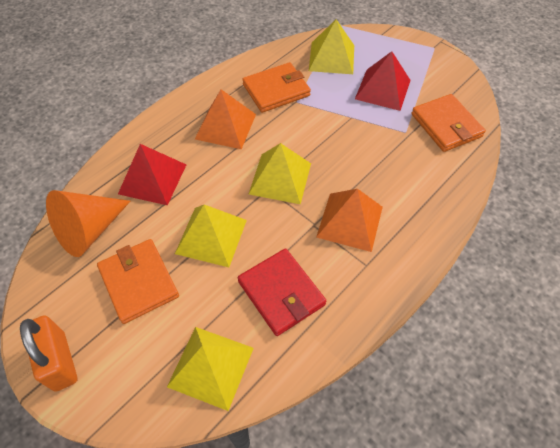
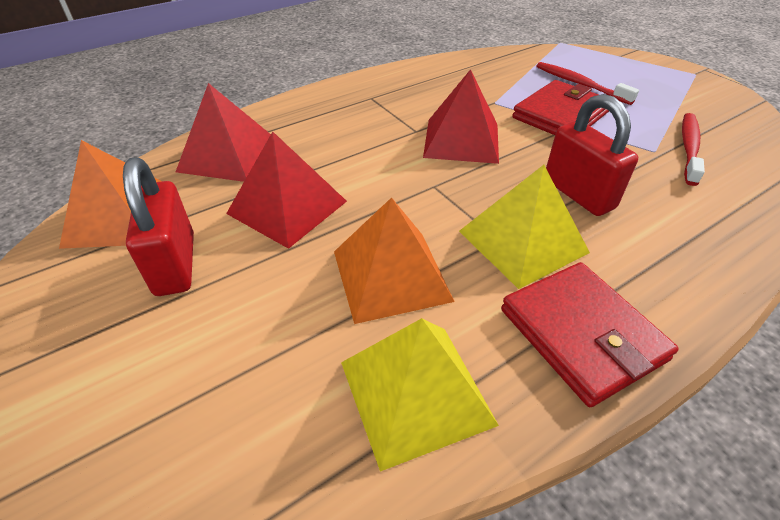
orange cone: [46,190,130,257] = 1 -> none = 0
orange padlock: [20,315,77,392] = 1 -> none = 0
orange wallet: [97,239,179,324] [242,62,311,113] [411,94,486,152] = 3 -> none = 0
red padlock: none = 0 -> [123,158,194,296] [546,94,638,216] = 2
red pyramid: [118,144,186,206] [355,51,411,111] = 2 -> [176,83,271,182] [226,131,347,249] [423,69,499,164] = 3
red toothbrush: none = 0 -> [537,62,639,105] [682,113,705,186] = 2
red wallet: [238,248,327,336] = 1 -> [501,262,679,407] [512,80,609,135] = 2
yellow pyramid: [167,327,254,411] [175,205,247,267] [249,143,311,204] [309,19,354,74] = 4 -> [341,318,499,472] [459,165,590,289] = 2

